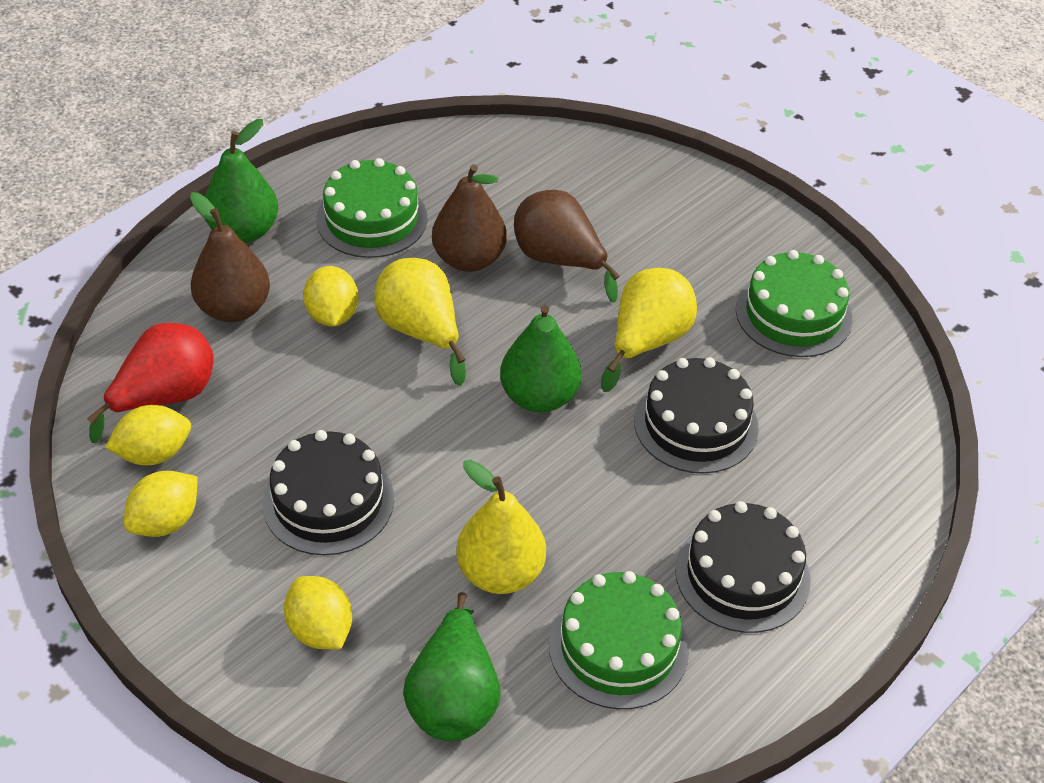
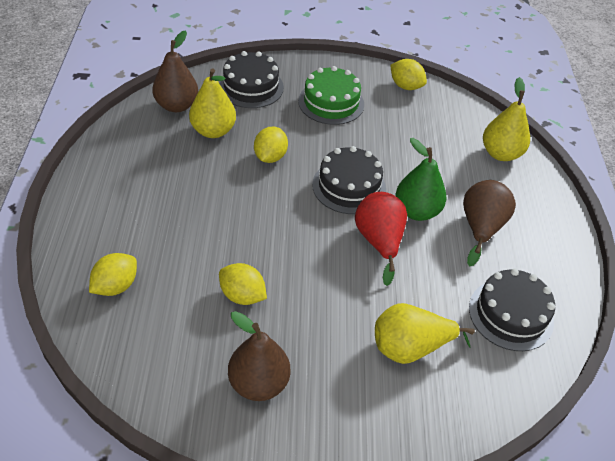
green cake: [316,158,428,258] [549,571,689,709] [736,250,852,357] = 3 -> [298,66,364,125] = 1
green pear: [205,119,278,243] [403,592,501,741] [500,305,582,412] = 3 -> [396,138,446,221] = 1

